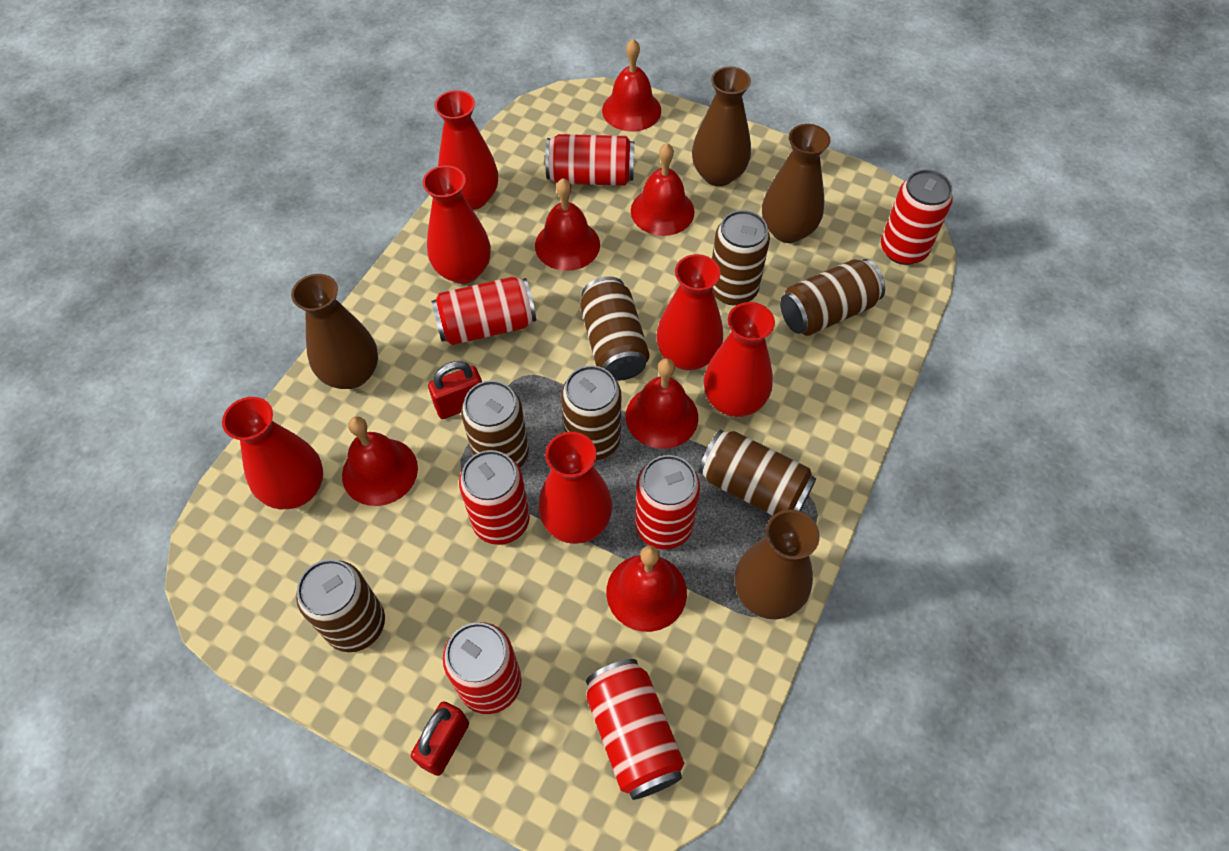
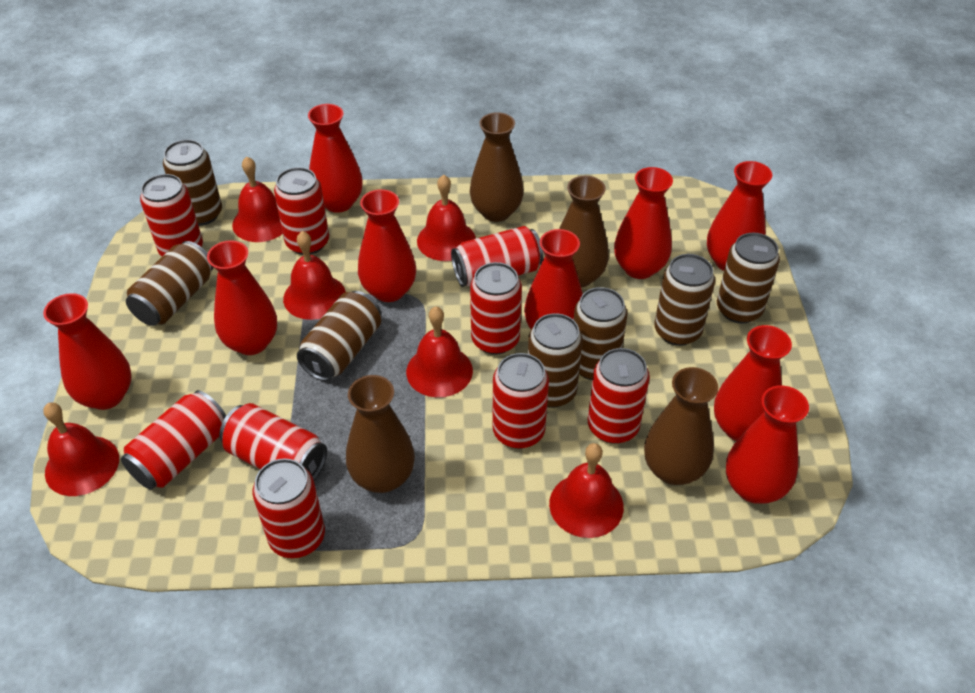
red can: [432,277,536,345] [443,622,522,714] [459,450,530,545] [545,134,634,186] [586,659,684,800] [635,455,700,549] [881,170,953,265] = 7 -> [121,390,226,490] [140,174,203,256] [219,403,327,480] [252,458,325,558] [274,167,329,255] [451,226,544,287] [470,262,522,355] [492,353,549,449] [588,348,650,444] = 9
red padlock: [411,701,469,776] [428,361,482,419] = 2 -> none = 0
red vase: [222,397,323,509] [422,165,491,284] [435,90,498,210] [538,432,612,544] [657,254,723,370] [704,302,775,417] = 6 -> [43,293,132,410] [207,240,277,355] [308,104,363,213] [358,189,416,302] [524,229,583,329] [614,167,673,279] [707,161,772,271] [714,325,792,441] [726,385,809,504] = 9

